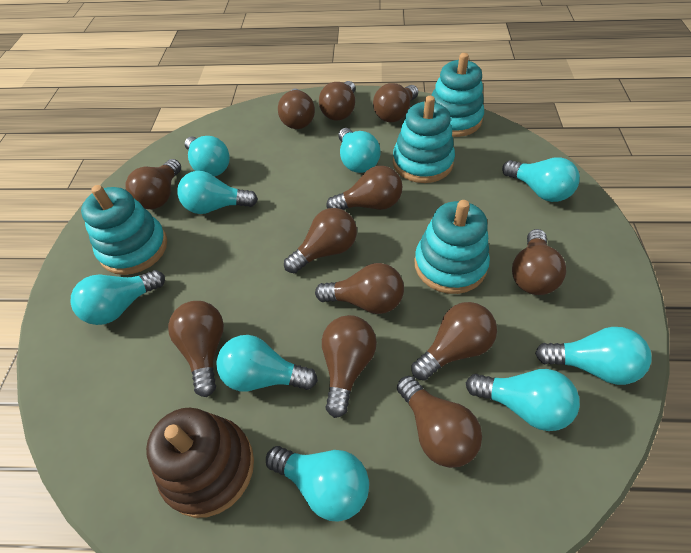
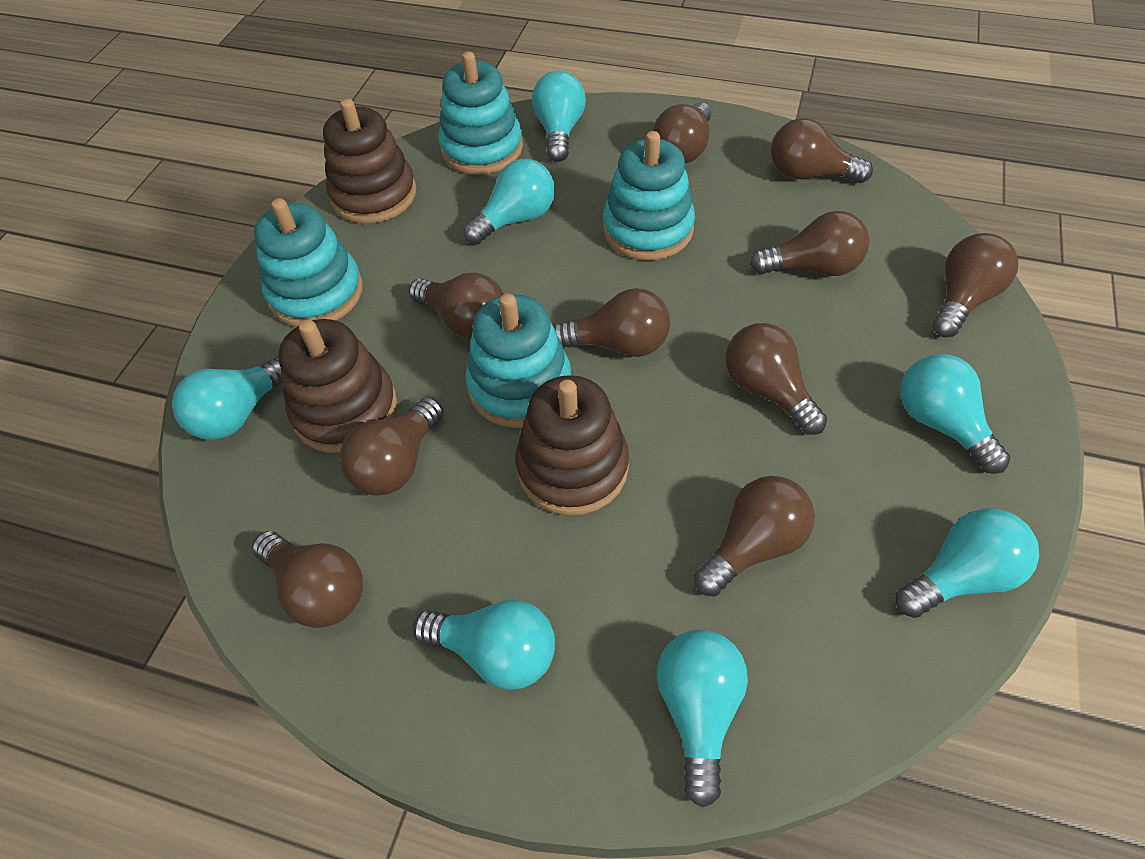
brown light bulb: [125,159,181,209] [168,301,224,397] [278,88,315,129] [284,208,357,273] [315,263,404,314] [319,81,355,121] [322,315,377,418] [326,166,402,210] [373,83,418,122] [397,376,482,468] [411,302,497,381] [512,229,566,295] = 12 -> [252,531,363,628] [339,397,443,495] [409,272,504,339] [553,288,670,357] [653,102,711,163] [694,476,815,597] [725,323,827,435] [750,211,870,276] [771,118,873,183] [932,233,1018,337] = 10
brown stacking toy: [146,408,254,518] = 1 -> [279,319,397,453] [323,98,416,224] [515,375,629,516] = 3
turquoise light bulb: [70,270,165,325] [177,171,258,214] [185,136,230,176] [216,335,318,392] [266,446,369,521] [338,128,380,173] [466,369,580,431] [502,157,580,202] [535,327,652,385] = 9 -> [172,356,282,440] [412,599,555,690] [463,159,555,245] [532,71,586,162] [657,630,748,807] [896,508,1039,618] [901,354,1010,474] = 7

